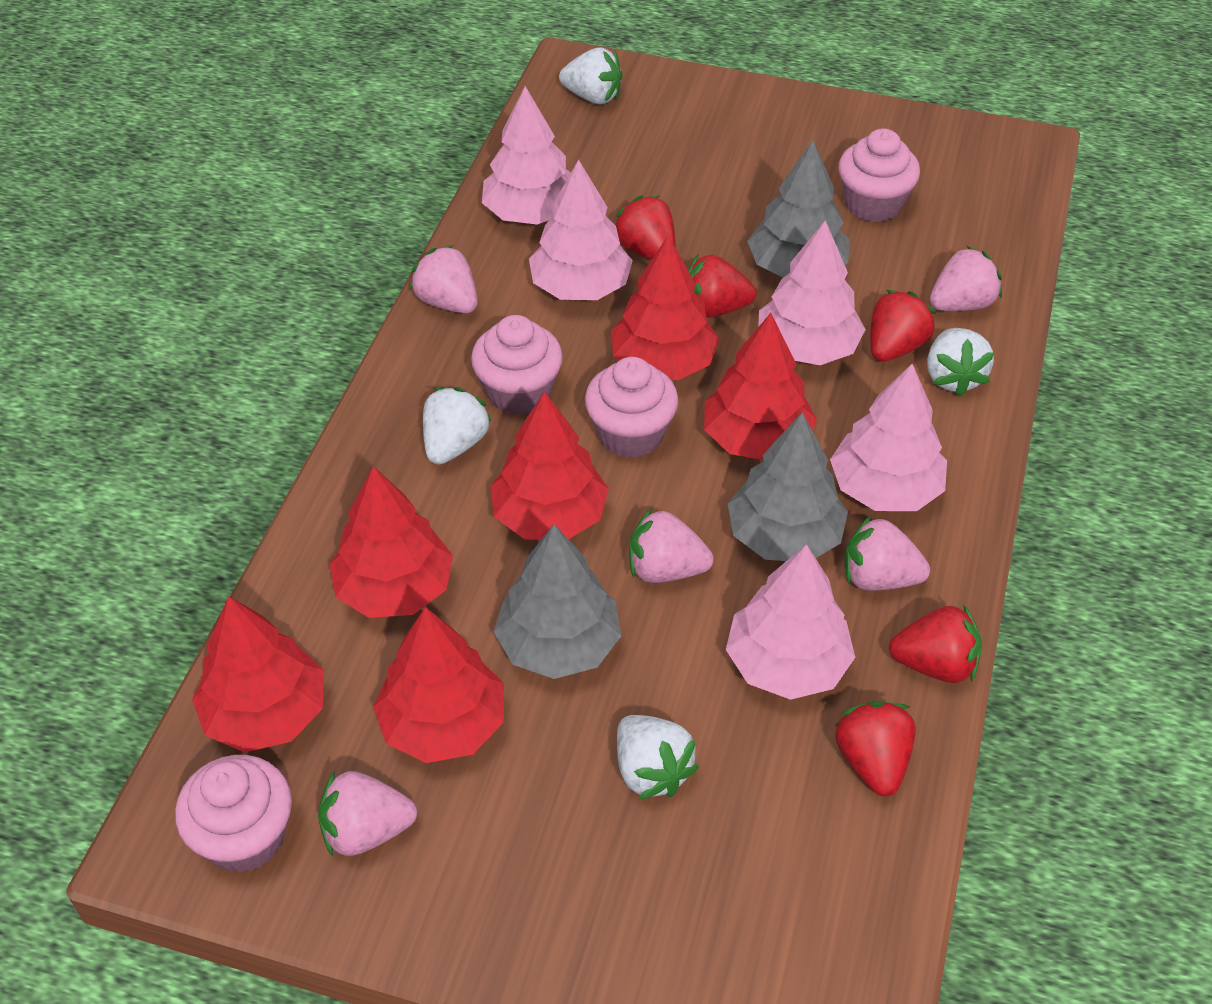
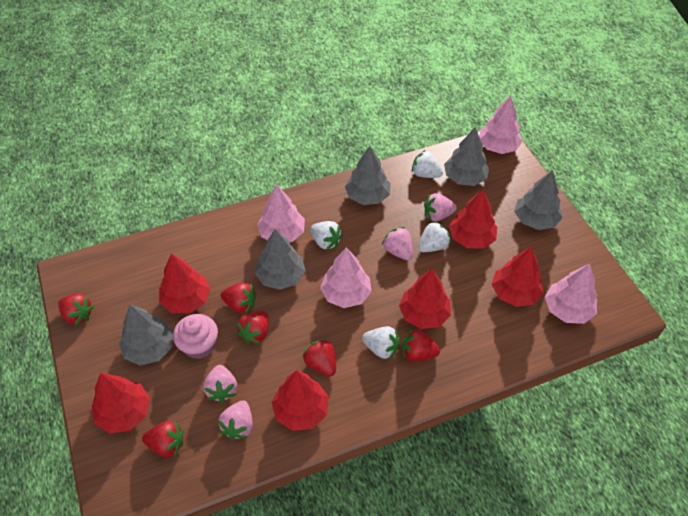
grey tree: [494,524,621,679] [728,412,848,561] [747,140,850,278] = 3 -> [119,304,173,366] [255,229,305,290] [345,146,390,205] [444,127,490,186] [514,170,563,230] = 5
pink cupcake: [175,755,292,873] [471,315,563,415] [585,357,679,458] [838,129,920,222] = 4 -> [173,314,218,359] = 1
pink strawberry: [318,771,417,857] [410,245,478,314] [629,508,714,583] [844,516,930,591] [930,246,1002,311] = 5 -> [203,365,237,403] [218,400,253,440] [382,227,413,260] [424,193,457,221] = 4
pink tree: [482,86,571,225] [529,160,633,300] [726,544,855,700] [758,220,866,365] [830,364,947,511] = 5 -> [257,184,305,242] [320,247,372,308] [479,95,523,154] [545,264,597,324] = 4
red strawberry: [615,195,676,259] [688,255,756,318] [835,701,916,796] [870,290,936,362] [889,605,982,683] = 5 -> [58,294,94,326] [142,421,183,457] [221,282,256,314] [237,311,269,344] [302,338,336,376] [402,328,440,362] = 6

